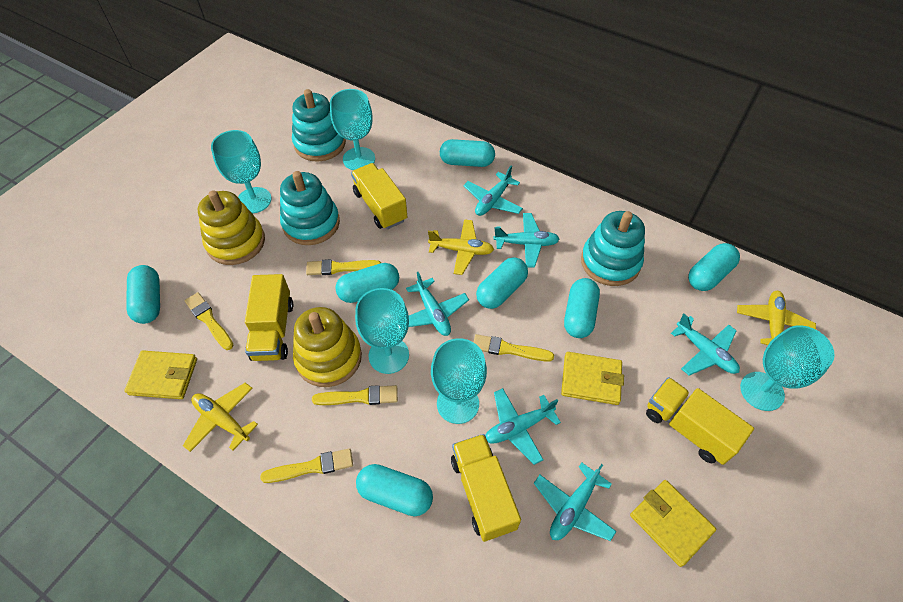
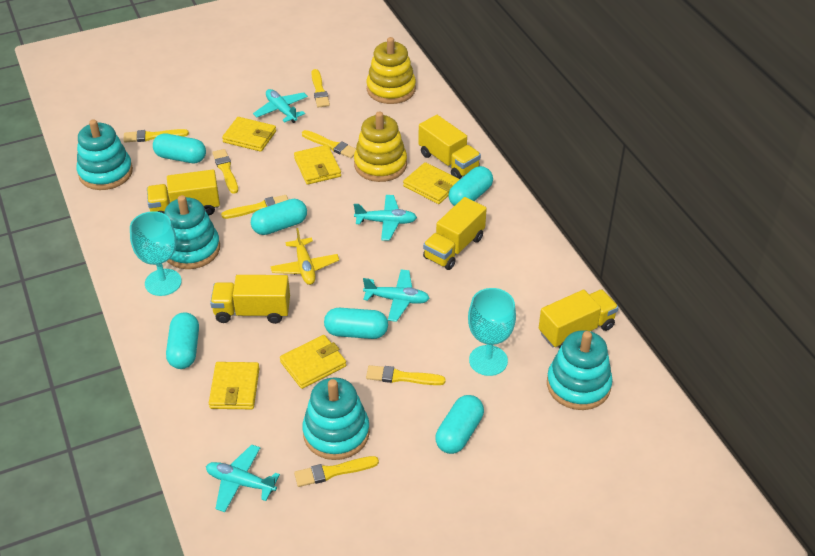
turquoise capsule: [126,265,160,324] [335,263,399,303] [356,464,433,516] [440,139,495,167] [476,257,528,309] [564,278,600,338] [688,243,740,291] = 7 -> [153,133,206,163] [166,312,199,369] [251,199,307,235] [324,308,388,339] [435,395,484,454] [449,166,493,206] = 6
turquoise goblet: [211,130,272,213] [330,89,375,170] [355,288,409,374] [431,338,487,424] [740,325,835,411] = 5 -> [130,211,182,296] [468,288,516,376] = 2
turquoise plane: [406,272,469,336] [463,166,523,216] [485,388,561,465] [494,213,560,267] [534,462,617,541] [671,314,740,376] = 6 -> [206,444,280,512] [253,89,308,123] [354,195,417,241] [363,269,430,322] = 4
turquoise stacking toy: [280,171,340,245] [292,89,346,162] [581,211,645,286] = 3 -> [77,119,133,190] [164,195,220,269] [302,377,370,460] [547,330,613,410] = 4
yellow brush: [184,292,234,350] [260,448,353,483] [306,259,381,275] [312,385,398,405] [474,334,554,362] = 5 -> [123,129,189,143] [212,149,238,194] [221,195,288,219] [294,456,379,487] [302,130,356,158] [311,69,330,107] [366,365,446,385] = 7
yellow plane: [183,383,258,452] [428,219,494,275] [737,291,816,345] = 3 -> [270,228,339,285] = 1
yellow truck: [245,274,293,361] [351,163,407,229] [451,434,521,542] [646,377,754,465] = 4 -> [147,170,220,215] [210,275,290,324] [419,115,481,179] [423,197,487,270] [539,290,619,349] = 5
yellow wallet: [125,350,197,399] [561,352,624,405] [630,480,716,567] = 3 -> [209,362,260,409] [222,117,276,152] [280,335,346,389] [294,145,341,185] [403,162,460,204] = 5

